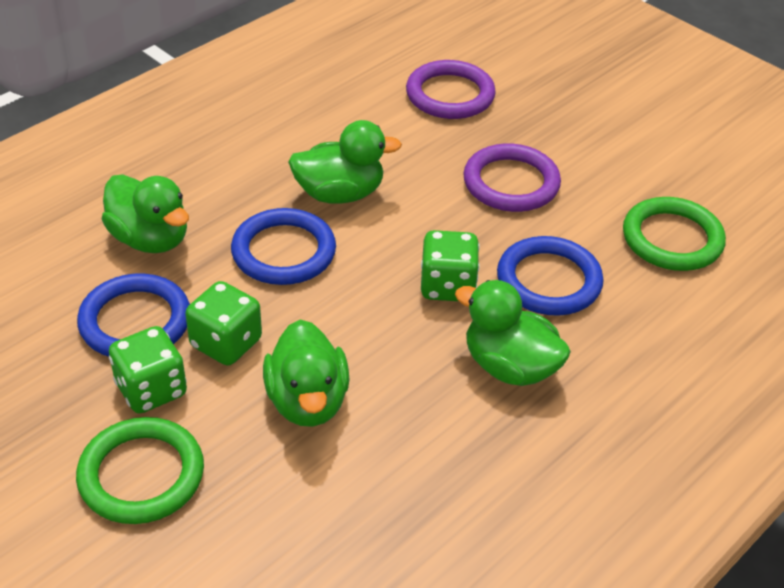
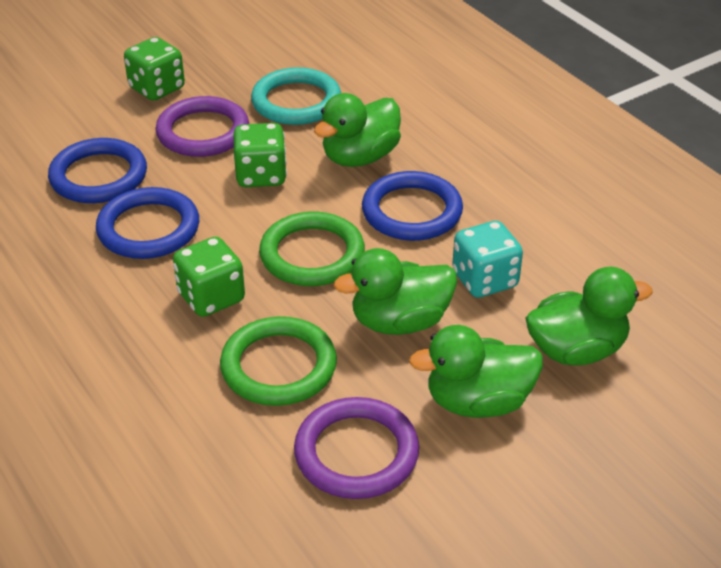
turquoise dice: none = 0 -> [452,221,523,298] = 1
turquoise ring: none = 0 -> [251,67,341,125] = 1

